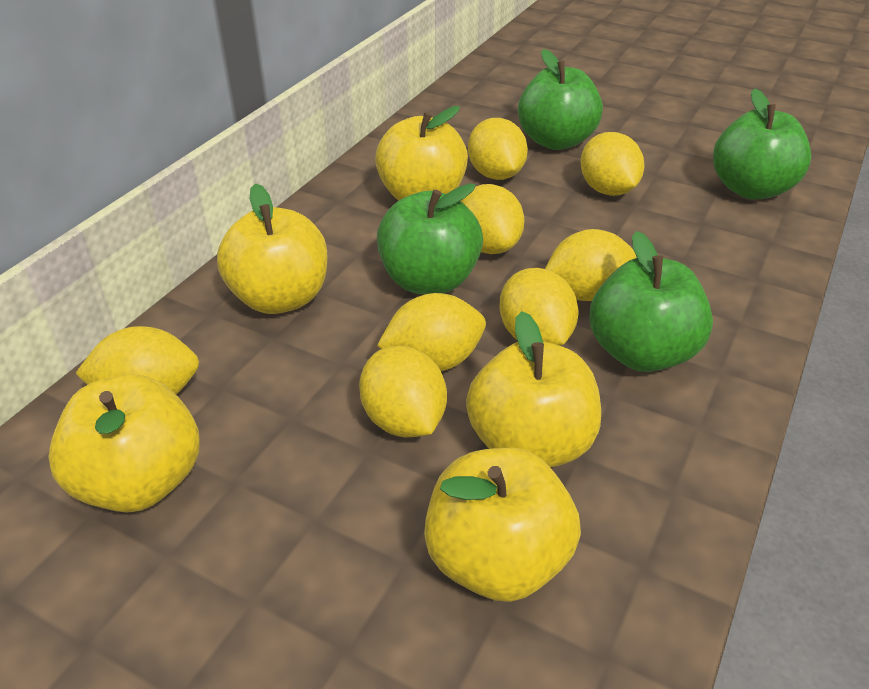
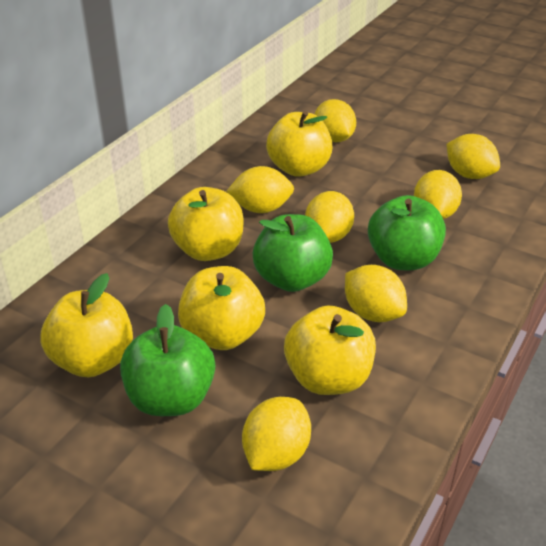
green apple: [377,183,483,295] [518,49,603,150] [590,231,713,372] [713,88,812,199] = 4 -> [120,304,215,416] [253,214,333,292] [368,195,446,270] = 3
yellow lemon: [75,326,199,395] [359,346,447,437] [377,293,486,371] [461,184,525,254] [468,118,528,180] [499,268,578,346] [545,229,637,301] [580,132,645,196] = 8 -> [226,166,294,213] [242,397,311,471] [305,191,354,243] [315,99,356,142] [345,265,407,322] [414,170,462,219] [447,134,500,179] = 7

